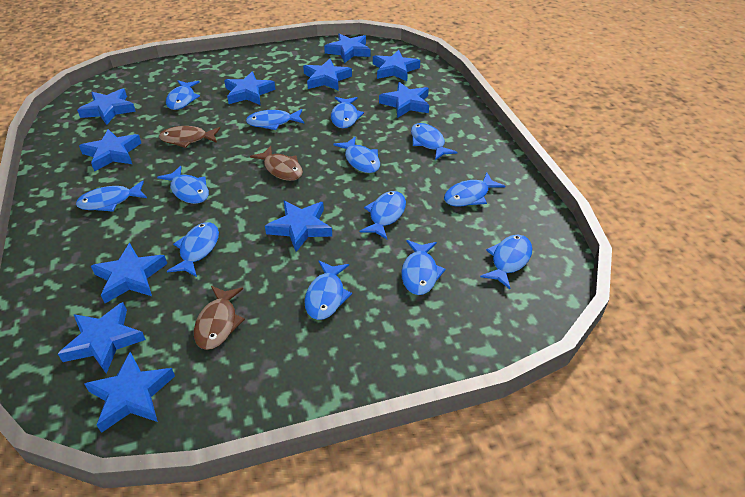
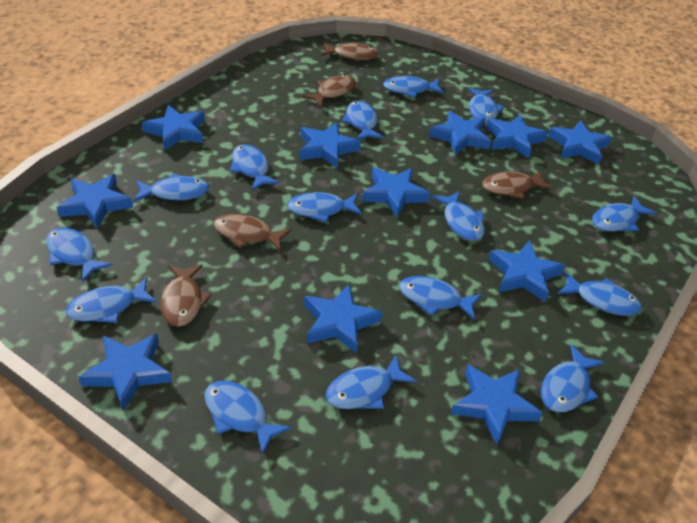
blue fish: [76,181,147,212] [157,166,209,204] [166,80,200,110] [167,222,219,277] [246,109,304,130] [304,260,352,320] [331,97,364,128] [333,136,380,173] [359,191,406,239] [401,240,446,295] [411,123,457,160] [444,173,505,207] [480,235,533,289] = 13 -> [46,228,113,282] [65,277,157,323] [134,173,209,202] [204,380,291,455] [230,144,280,190] [287,192,362,222] [325,355,416,409] [342,101,384,140] [383,76,444,98] [399,276,482,320] [432,191,485,241] [468,87,504,123] [541,344,605,412] [557,271,642,316] [592,196,656,232] = 15
brown fish: [159,126,220,148] [194,286,245,350] [250,146,303,181] = 3 -> [160,265,211,327] [214,214,292,251] [302,75,356,108] [321,42,379,60] [482,170,552,199] = 5

